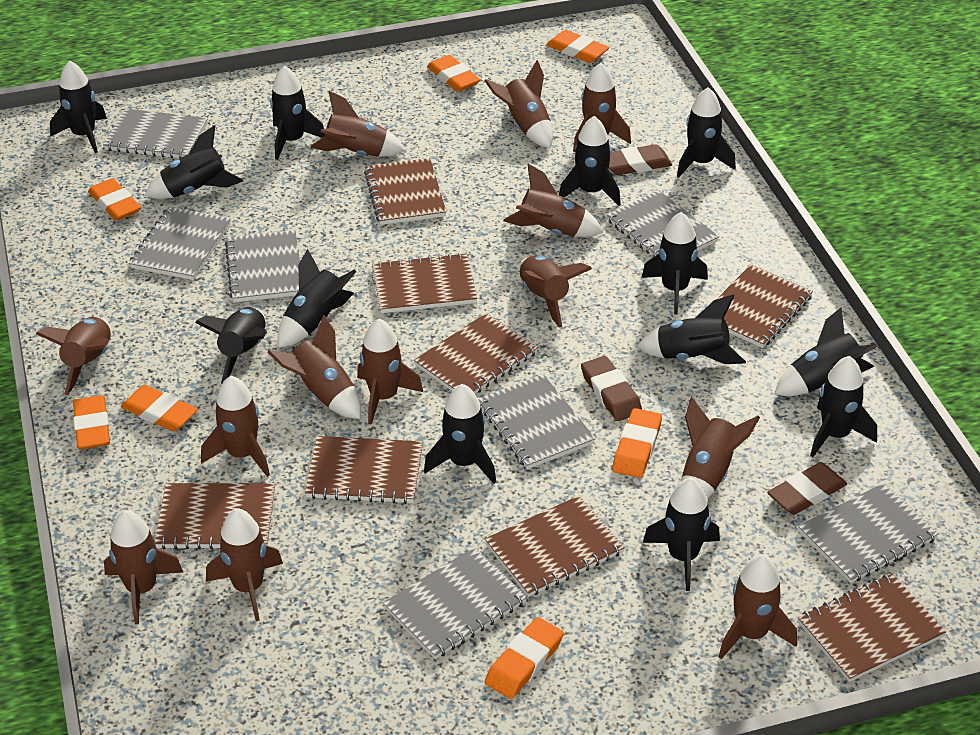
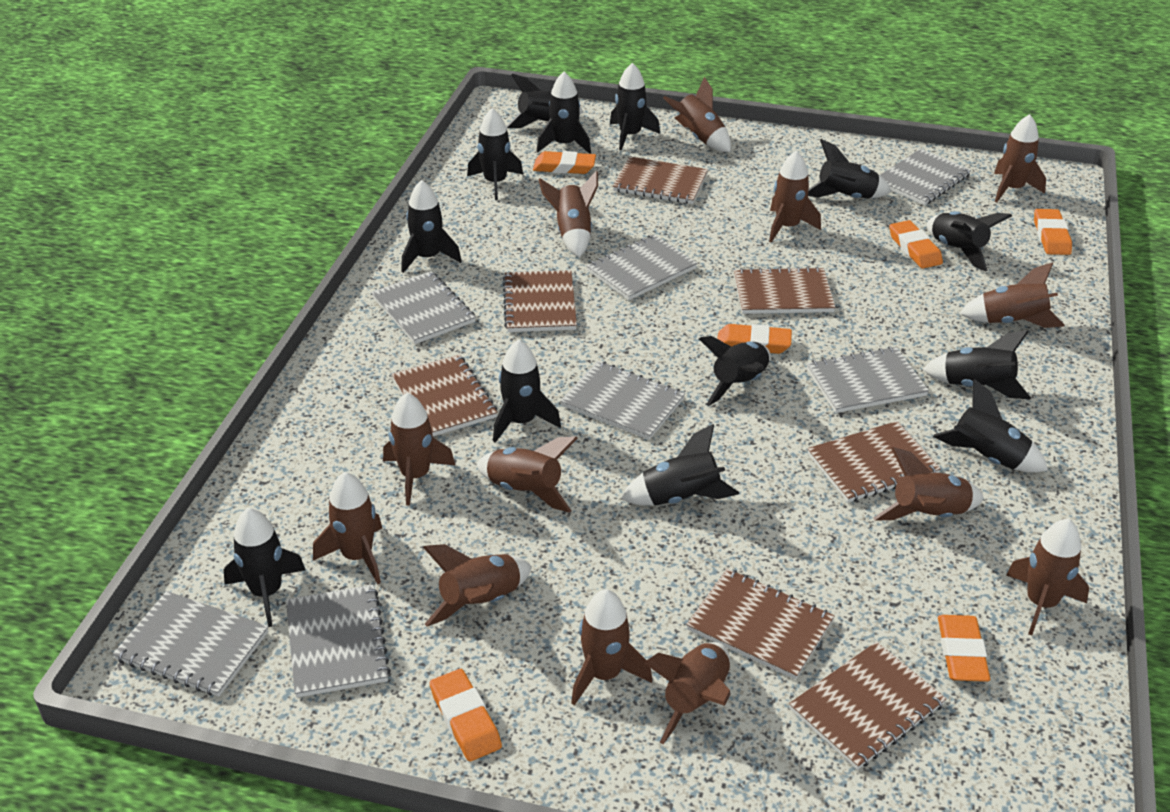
brown eraser: [581,356,642,421] [609,144,672,175] [767,462,847,515] = 3 -> none = 0
brown notebook: [155,483,275,549] [305,436,423,504] [364,158,446,225] [372,253,477,313] [414,313,538,394] [485,496,625,597] [717,264,813,348] [798,574,946,682] = 8 -> [392,354,498,436] [503,270,577,332] [613,156,708,204] [686,569,834,680] [734,267,836,314] [789,641,946,770] [807,421,941,503] = 7
orange eraser: [73,395,110,449] [88,178,141,221] [120,385,198,431] [427,55,481,92] [485,617,564,699] [546,30,610,63] [612,408,662,478] = 7 -> [430,669,502,761] [533,151,596,174] [717,324,792,354] [889,220,943,269] [938,615,990,682] [1034,209,1072,255] = 6

